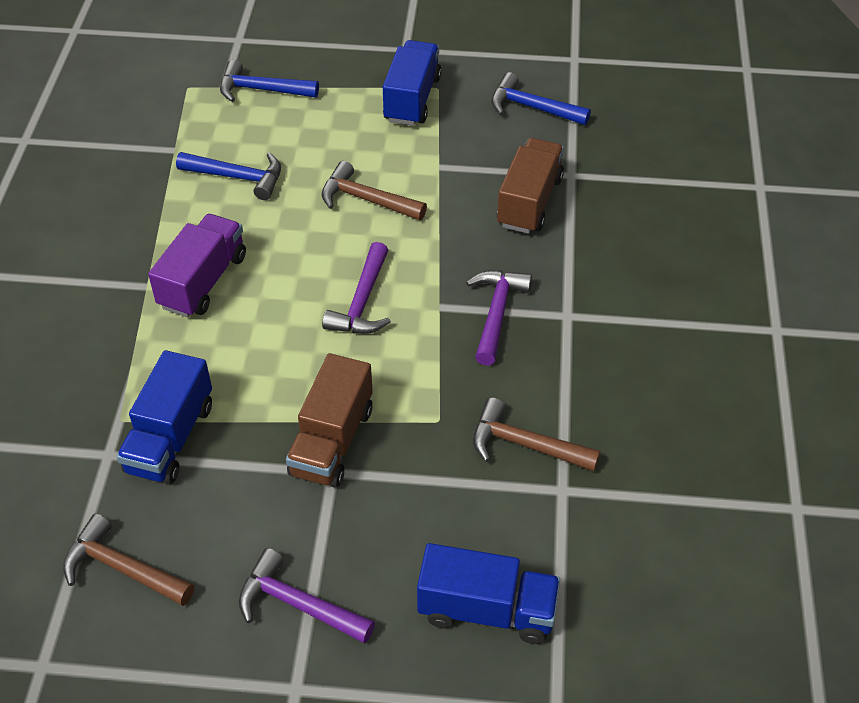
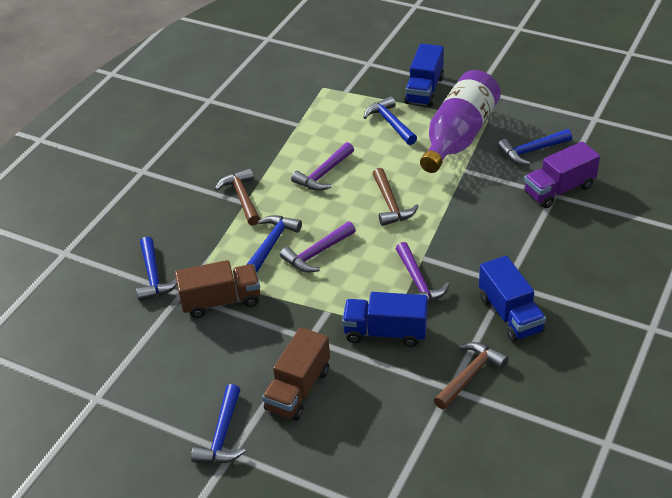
blue hammer: [176,152,281,200] [220,60,319,102] [491,72,591,125] = 3 -> [136,236,177,301] [191,384,246,463] [246,215,302,272] [363,96,417,145] [498,129,572,165] = 5
purple bottle: none = 0 -> [420,70,501,173] = 1

